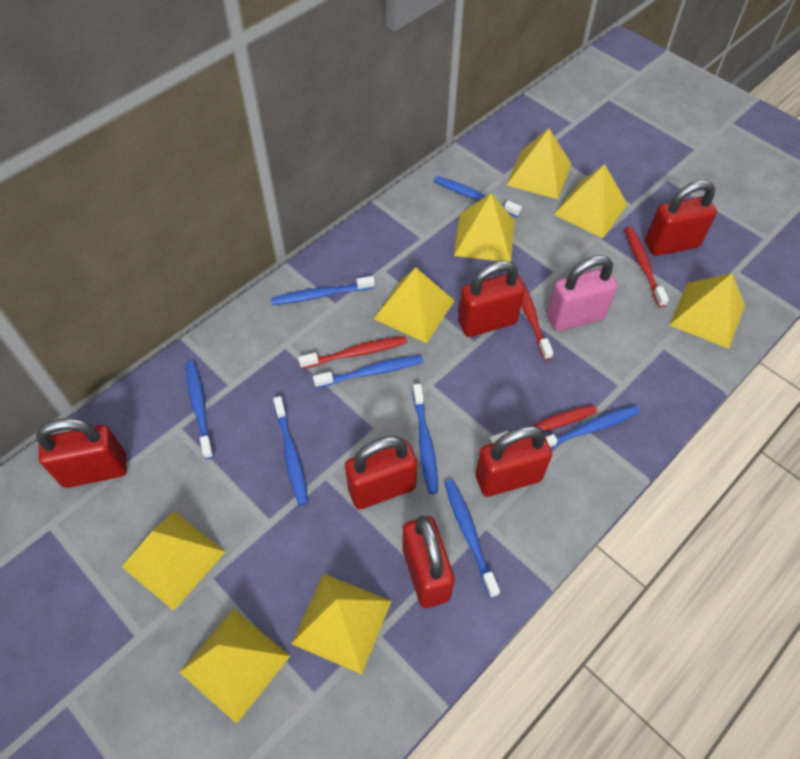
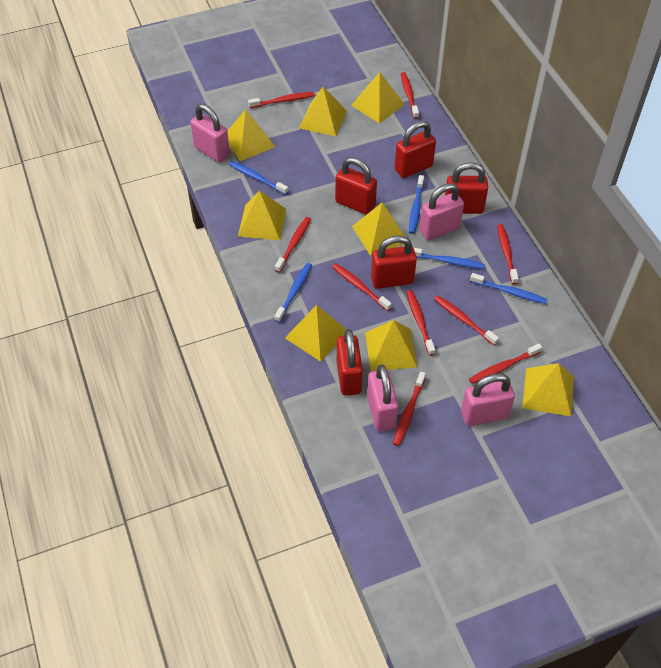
blue toothbrush: [186,361,214,459] [271,276,375,305] [273,396,308,506] [313,355,423,388] [413,384,438,494] [434,176,522,218] [445,480,500,598] [546,405,640,449] = 8 -> [229,161,288,195] [275,263,312,323] [409,175,424,234] [414,248,485,269] [470,273,547,304] = 5
pink padlock: [547,255,618,331] = 1 -> [190,104,230,163] [367,365,398,432] [419,183,464,240] [461,373,515,426] = 4
red padlock: [36,418,127,488] [345,436,417,509] [402,516,455,608] [458,260,524,337] [475,426,552,497] [645,180,717,256] = 6 -> [335,157,377,215] [337,329,363,396] [371,236,417,289] [395,121,436,178] [445,162,488,214] = 5
red toothbrush: [298,336,407,369] [489,405,597,444] [518,274,553,360] [625,227,669,307] = 4 -> [248,92,315,108] [275,217,311,273] [332,263,392,311] [393,371,426,446] [401,72,419,119] [407,290,435,356] [434,295,499,345] [469,344,542,384] [497,224,519,284] = 9

